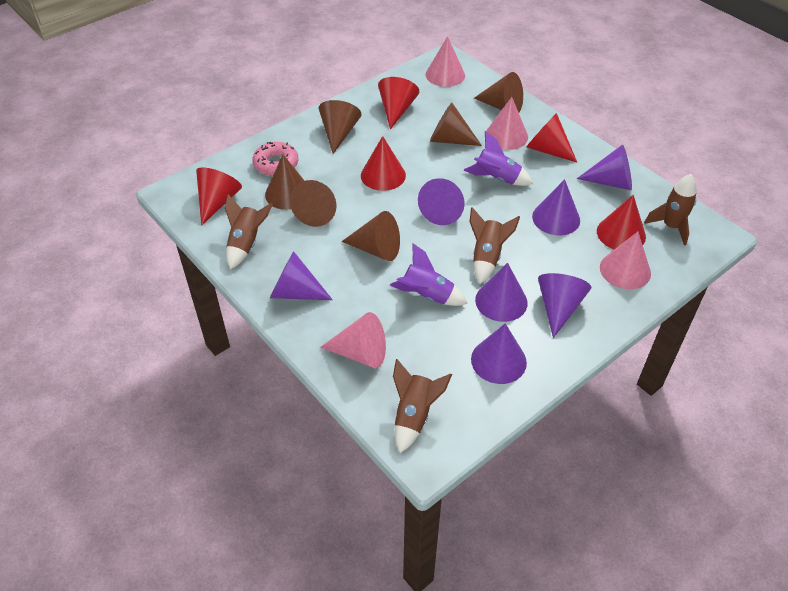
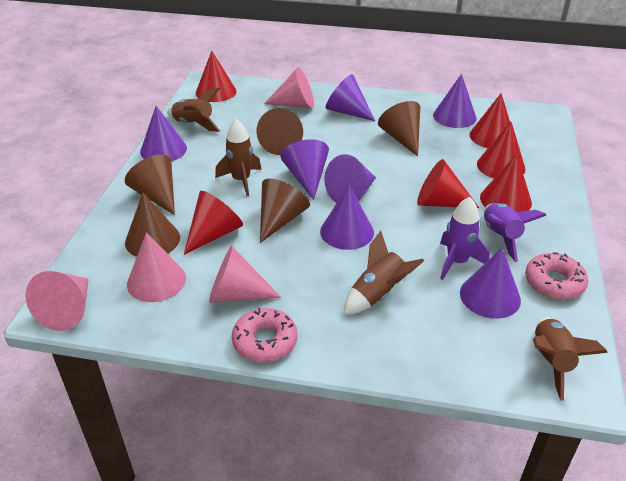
brown cone: [265,155,305,210] [290,180,337,227] [319,100,362,154] [342,211,400,261] [430,103,482,146] [474,72,523,112] = 6 -> [125,155,175,215] [125,193,180,257] [257,108,303,155] [260,179,310,243] [378,101,420,156] = 5
pink donut: [252,142,298,176] = 1 -> [232,308,298,362] [525,252,588,300] = 2
red cone: [196,167,242,225] [361,136,406,191] [378,77,419,129] [526,113,577,162] [597,195,646,249] = 5 -> [184,191,243,255] [196,51,236,102] [417,159,479,208] [470,93,510,148] [477,122,526,178] [480,154,532,212] = 6

